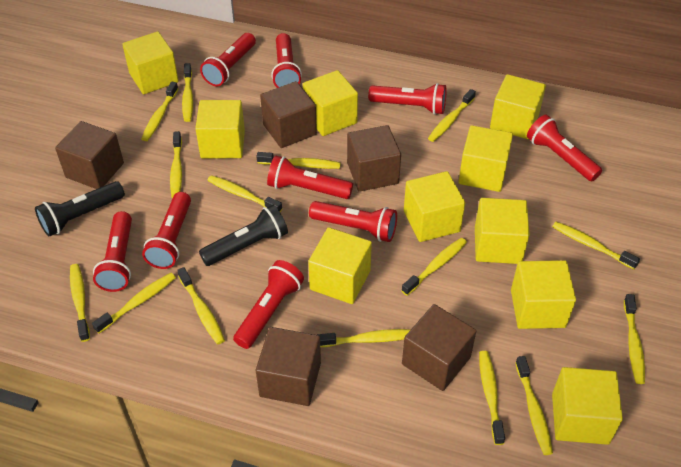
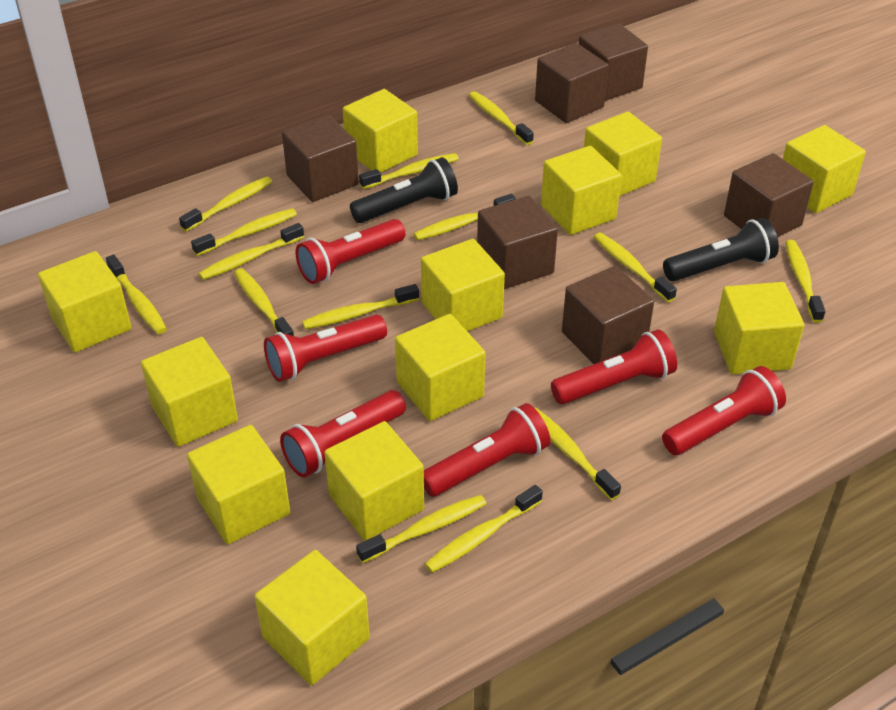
brown cube: [55,121,124,189] [256,327,321,406] [260,81,317,148] [347,125,401,192] [402,304,476,391] = 5 -> [282,115,359,202] [477,196,558,289] [535,43,609,123] [562,266,654,364] [579,23,648,101] [724,153,814,237] = 6
red flashlight: [93,211,132,292] [142,192,191,269] [200,33,256,86] [233,260,304,349] [267,156,353,199] [271,33,302,88] [309,201,397,242] [368,83,447,115] [527,115,602,181] = 9 -> [264,315,387,382] [280,390,406,477] [295,219,405,284] [424,403,551,497] [551,329,677,405] [662,366,786,455] = 6
yellow cube: [122,32,179,94] [195,100,245,158] [303,70,358,136] [308,227,372,304] [404,171,465,242] [458,125,513,192] [475,198,530,264] [490,74,546,139] [511,260,576,329] [552,367,623,445] = 10 -> [38,251,132,352] [141,337,238,447] [187,425,290,544] [254,550,370,685] [324,421,424,541] [343,89,418,173] [395,314,486,421] [421,239,505,332] [541,146,622,235] [584,112,662,196] [714,282,804,374] [783,125,866,213] = 12
yellow toothbrush: [70,264,90,342] [92,273,176,334] [141,82,178,141] [170,131,182,198] [177,267,225,344] [182,63,193,122] [208,175,282,212] [256,152,340,169] [317,329,411,347] [401,238,467,295] [428,89,476,142] [479,351,505,445] [515,356,553,455] [552,222,640,270] [624,294,645,384] = 15 -> [106,255,167,334] [179,177,272,232] [191,208,297,256] [199,223,304,280] [234,268,294,336] [302,284,419,329] [356,495,486,563] [359,153,459,189] [414,194,516,240] [425,485,543,573] [469,91,534,145] [535,408,621,500] [594,233,677,302] [785,240,826,323] = 14

